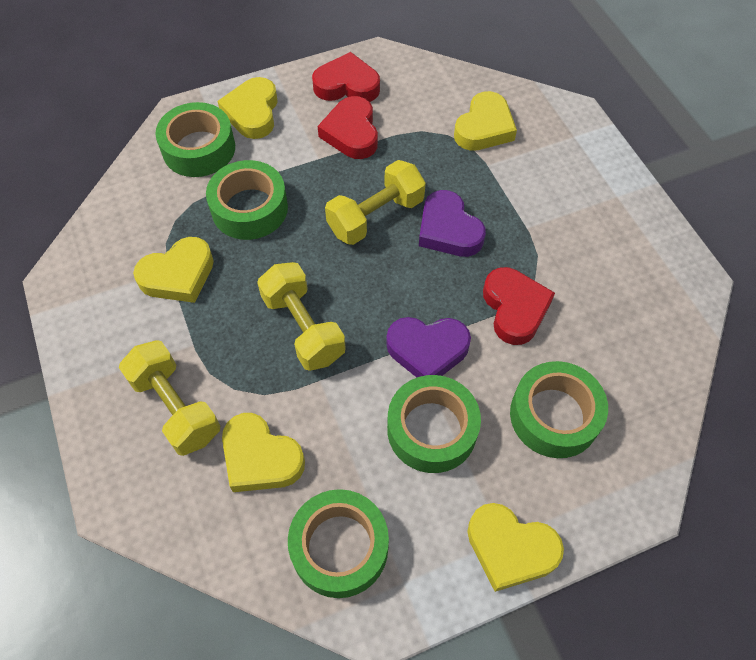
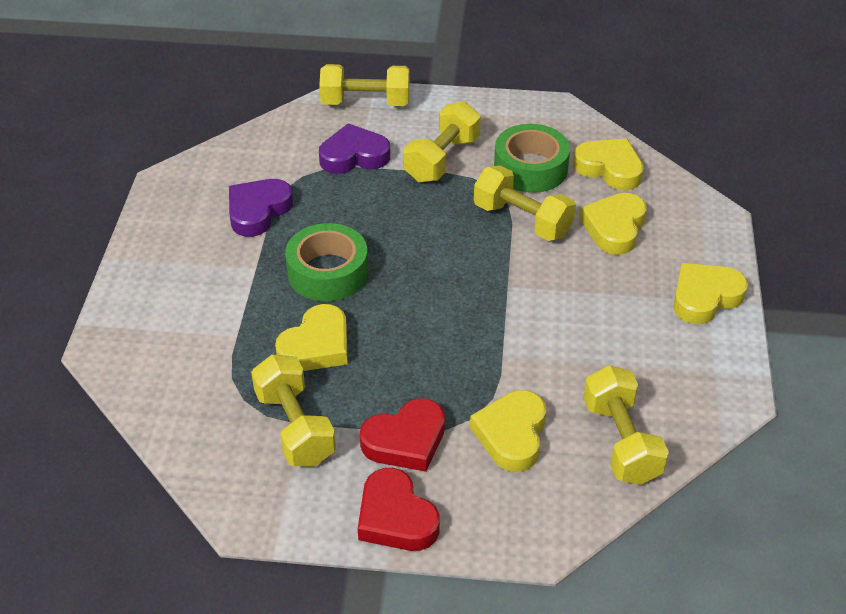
green tape: [155,102,235,177] [206,160,288,240] [288,489,389,598] [387,375,481,473] [510,361,608,458] = 5 -> [285,223,368,301] [494,124,570,193] = 2
red heart: [312,52,380,102] [318,96,378,159] [483,267,555,345] = 3 -> [358,468,440,551] [360,398,445,472] = 2
yellow dumbbell: [119,340,220,456] [257,262,346,371] [325,160,426,245] = 3 -> [251,355,336,467] [319,64,410,106] [403,101,481,183] [474,165,576,241] [583,365,669,485] = 5

